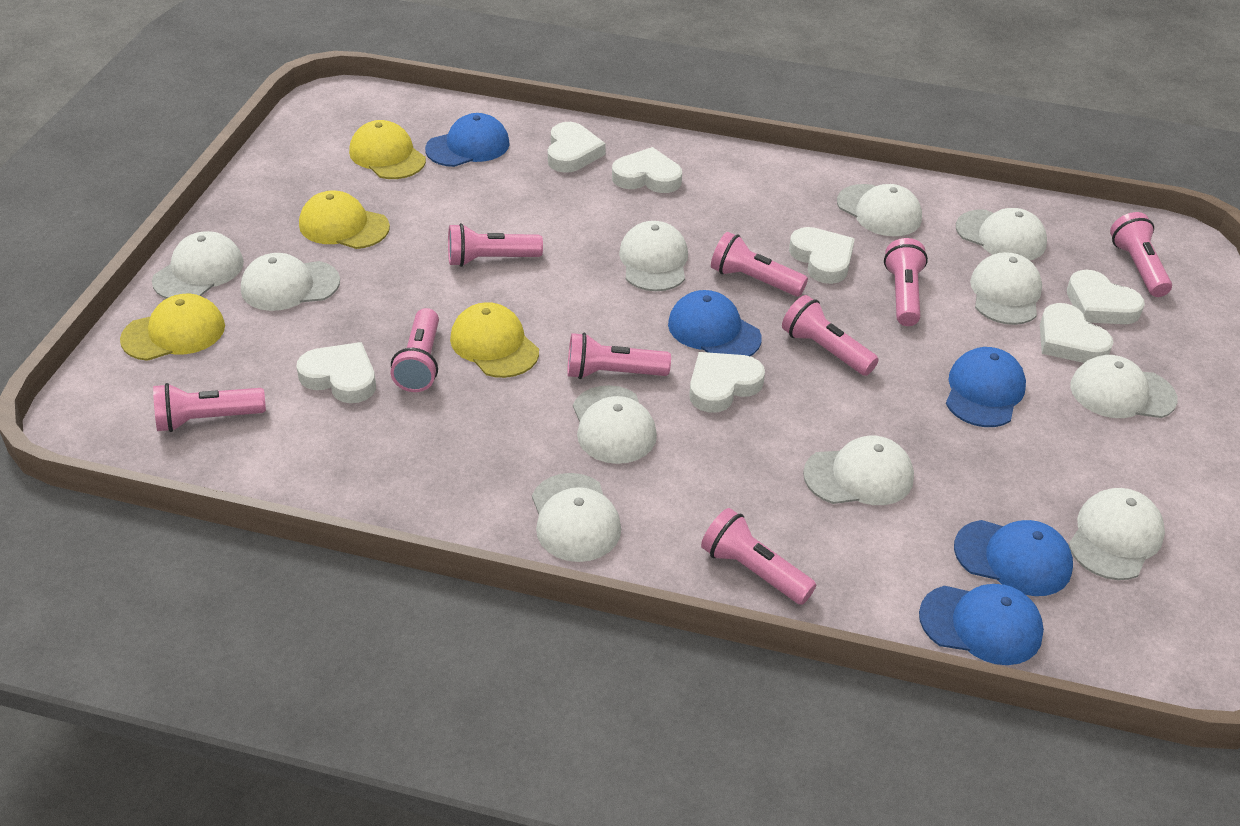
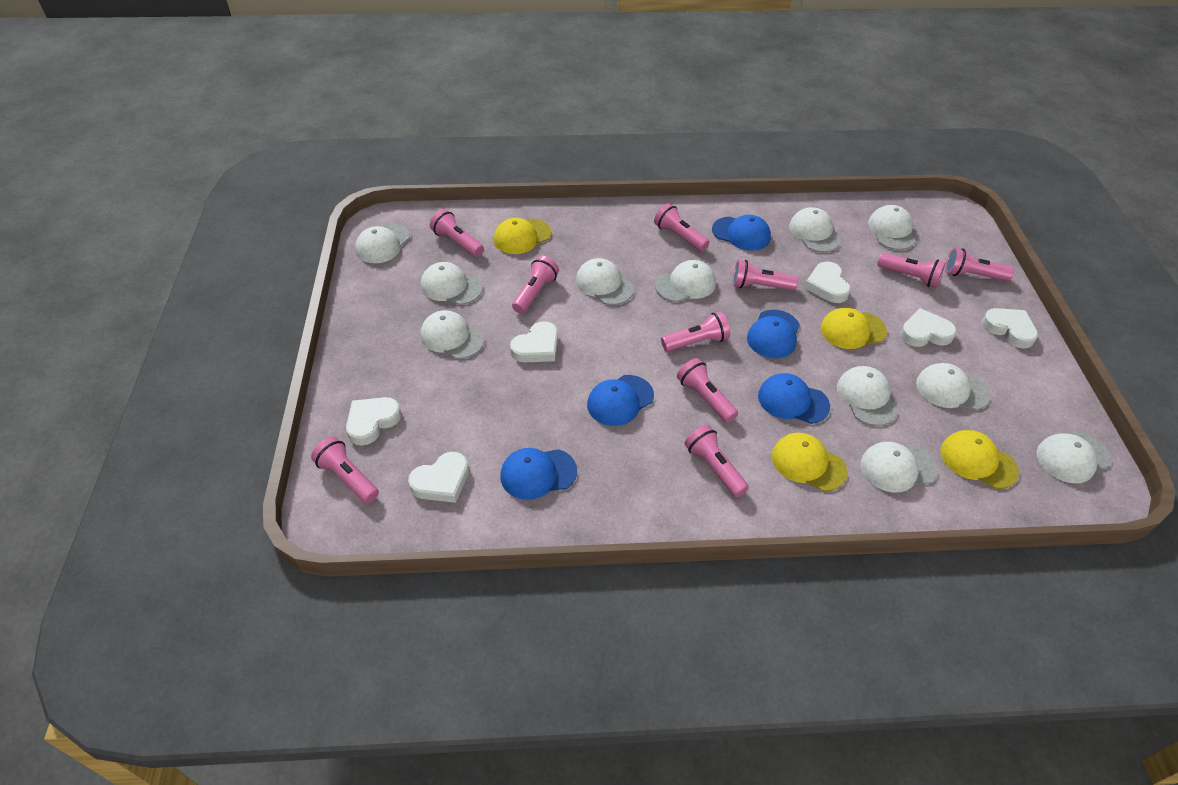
pink flashlight: [153,383,266,432] [391,308,439,392] [448,223,543,267] [567,333,671,379] [701,508,816,605] [711,232,808,297] [782,295,879,376] [884,238,928,326] [1110,212,1172,297] = 9 -> [311,437,379,504] [430,209,484,257] [512,256,559,314] [654,203,709,251] [661,312,730,351] [677,358,738,423] [684,425,749,497] [732,260,798,291] [877,253,945,288] [945,248,1014,281] = 10
white heart: [297,342,376,403] [548,122,606,173] [612,147,682,193] [689,352,765,413] [789,227,855,284] [1040,303,1114,363] [1067,270,1145,324] = 7 -> [346,397,401,446] [408,452,469,503] [510,321,558,363] [805,262,851,303] [900,308,957,347] [982,308,1038,349] = 6

